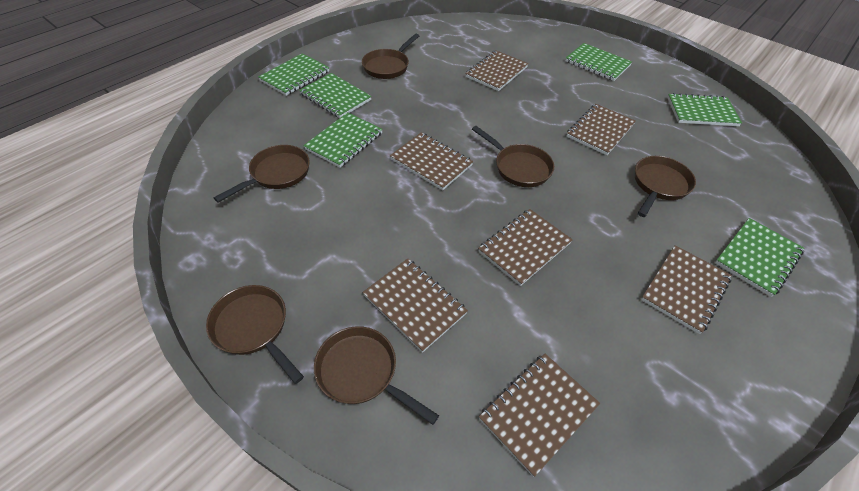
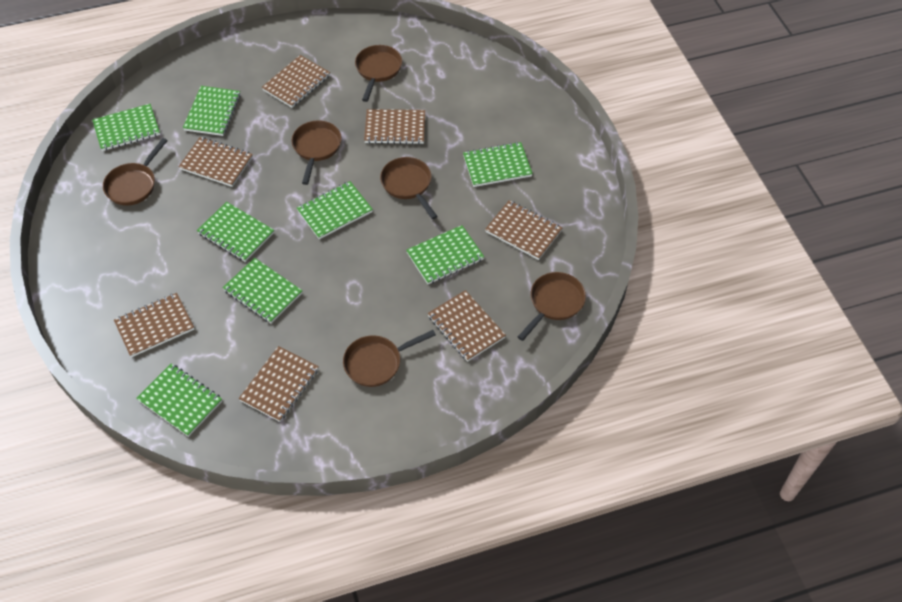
green notebook: [258,53,329,96] [299,73,372,118] [303,112,383,168] [565,43,632,81] [668,93,742,126] [715,218,804,297] = 6 -> [92,104,160,151] [136,364,222,437] [183,86,241,136] [197,202,274,262] [222,258,302,323] [297,181,373,239] [406,225,484,284] [463,142,533,187] = 8

